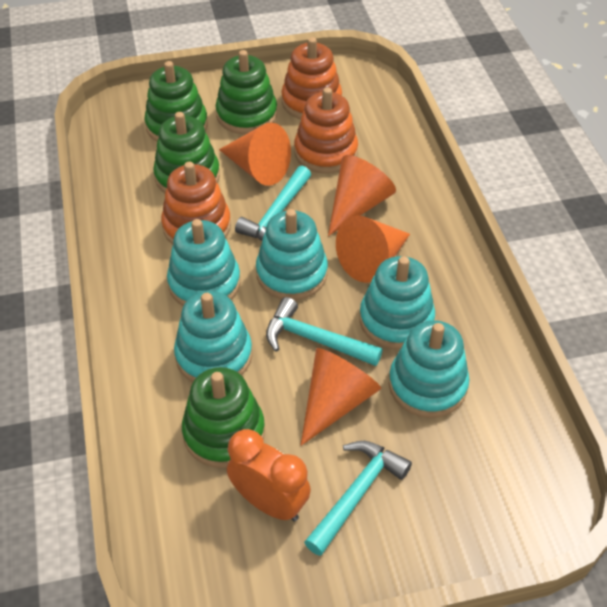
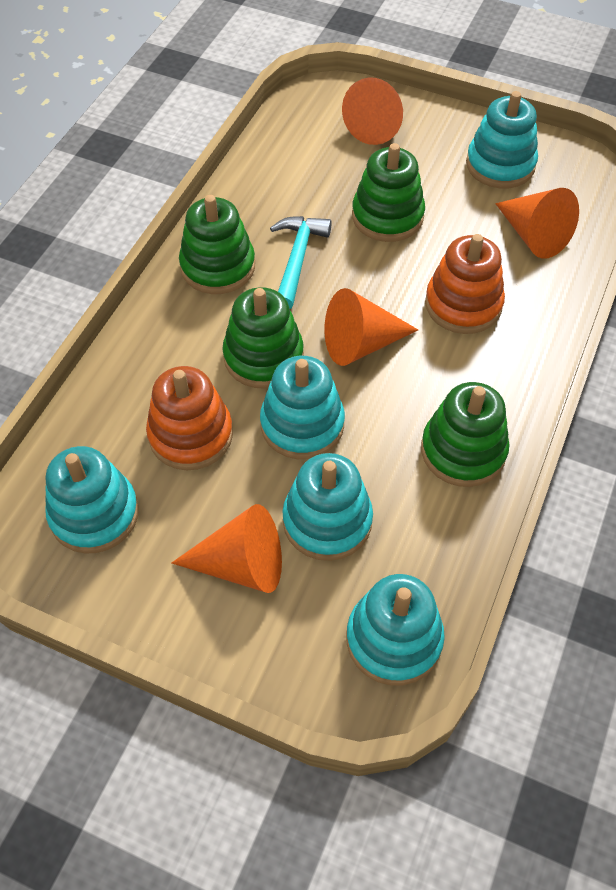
orange clock: [227,429,311,521] = 1 -> none = 0
orange stacking toy: [161,162,231,245] [281,37,342,119] [294,87,358,174] = 3 -> [146,366,233,470] [425,234,505,334] = 2
turquoise hammer: [235,166,311,241] [266,297,383,366] [304,441,412,556] = 3 -> [270,216,332,309] = 1

